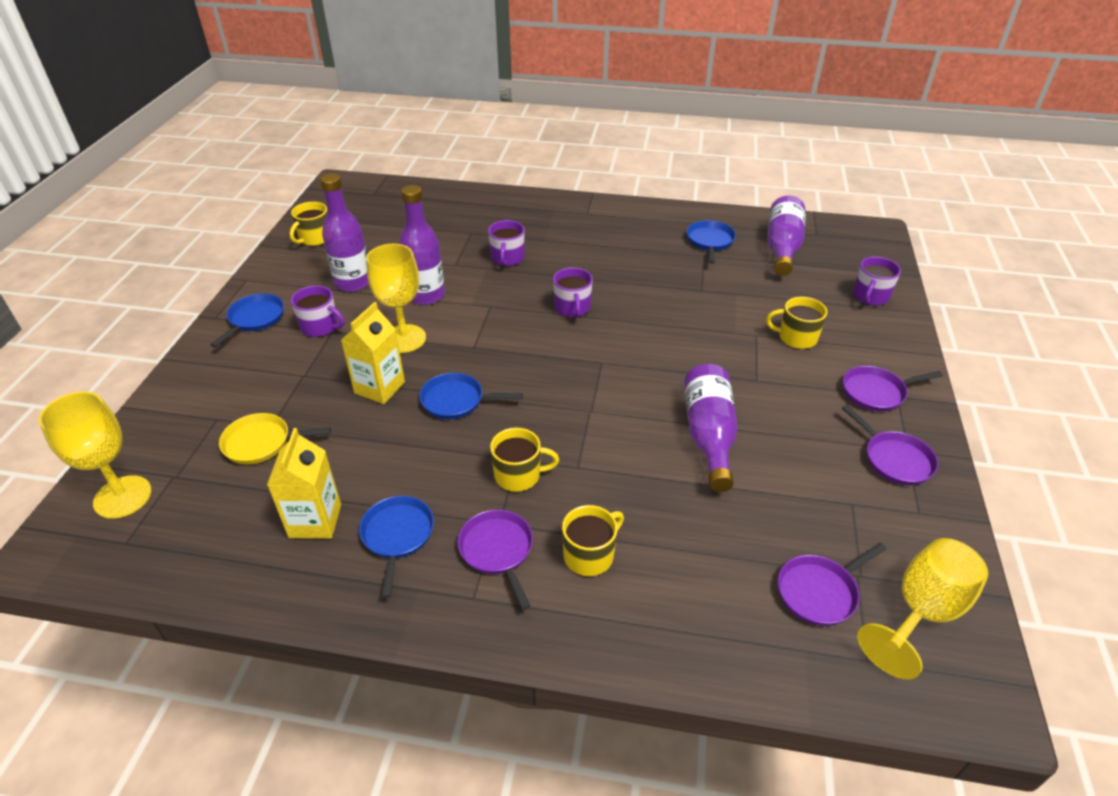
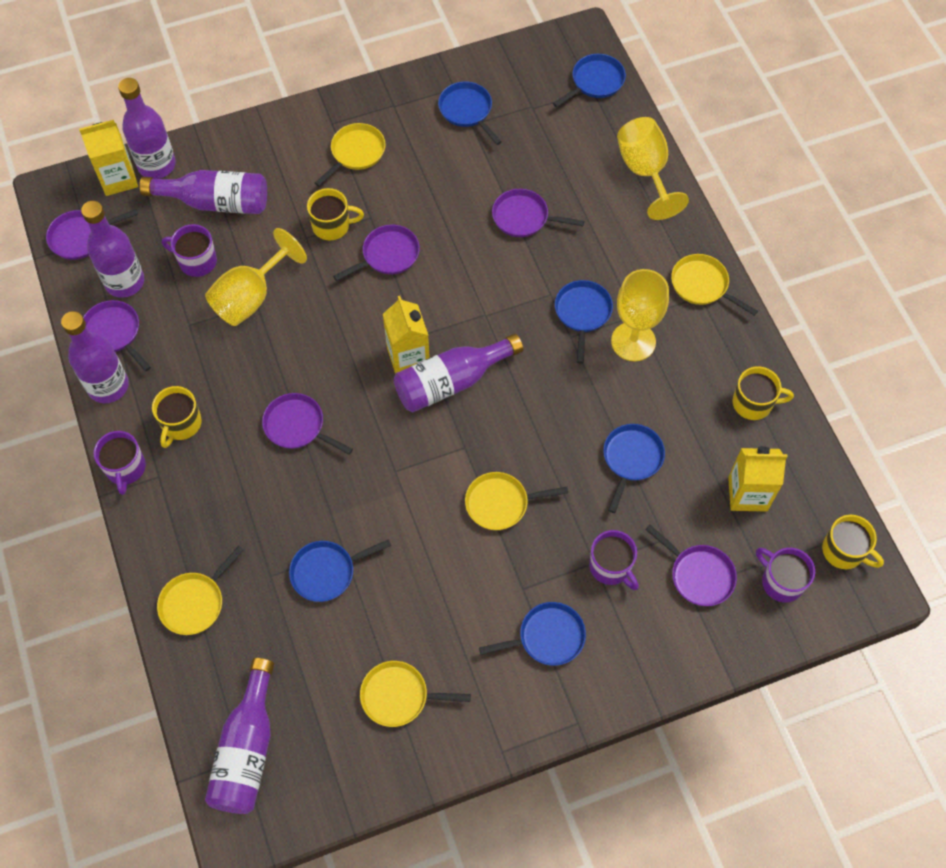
blue pan: [210,294,284,348] [359,496,434,598] [419,373,523,419] [686,220,736,264] = 4 -> [289,539,391,602] [438,81,502,145] [479,602,586,666] [553,54,626,107] [555,280,613,364] [603,424,665,513] = 6
purple bottle: [320,173,369,292] [399,185,445,305] [684,364,738,492] [767,196,805,276] = 4 -> [61,311,129,403] [81,201,145,298] [118,78,176,179] [139,170,267,214] [205,658,274,814] [394,334,523,412] = 6
purple pan: [457,510,533,610] [778,543,887,626] [842,405,938,485] [843,366,943,412] = 4 -> [46,209,138,260] [83,300,151,371] [262,393,353,455] [333,225,420,281] [492,189,584,237] [645,525,737,606] = 6
yellow carton: [267,428,341,539] [341,302,405,404] = 2 -> [79,120,138,196] [383,296,430,374] [728,446,788,511] = 3
yellow pan: [219,413,331,464] = 1 -> [157,546,244,635] [315,123,386,186] [360,661,471,727] [465,472,568,530] [671,254,758,316] = 5

